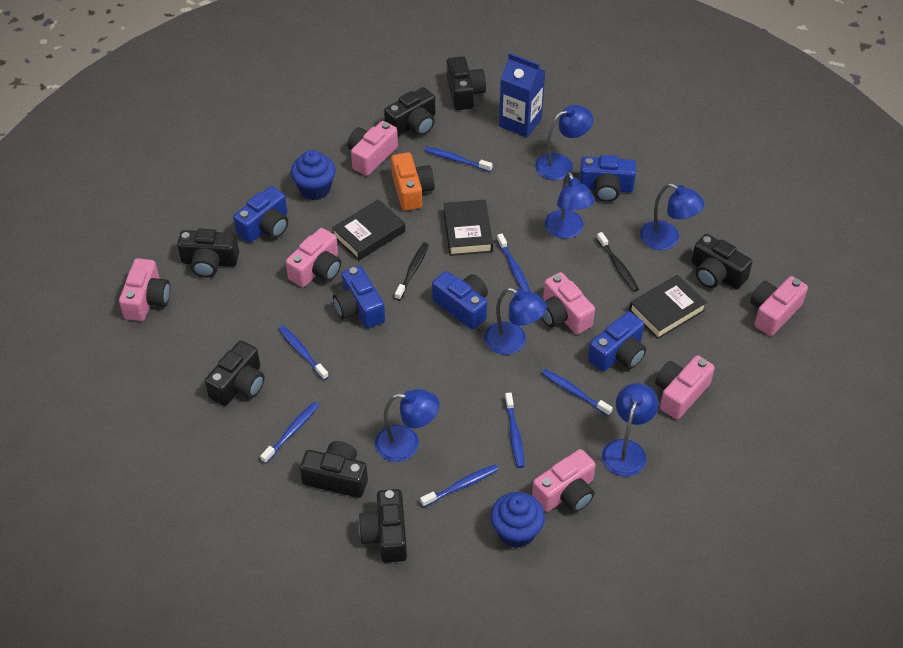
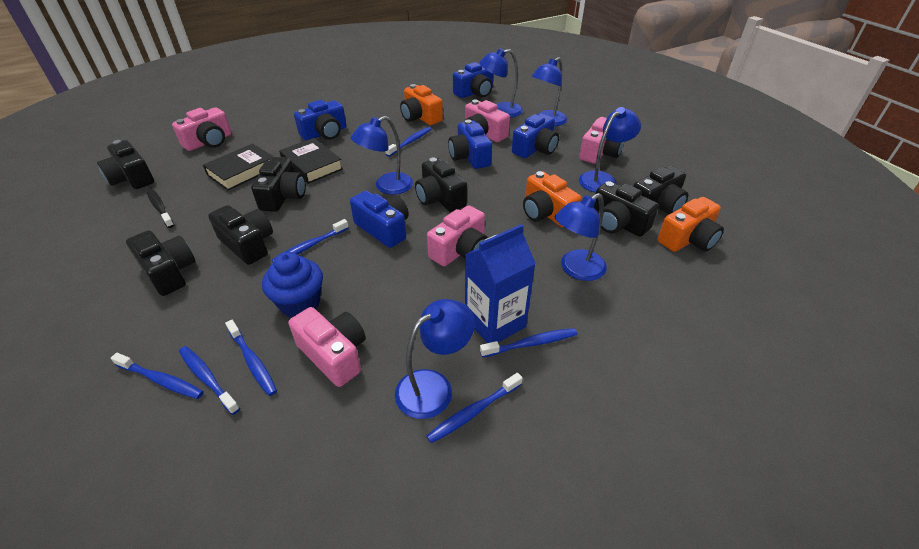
black book: [332,199,405,261] [443,200,493,256] [629,275,707,339] = 3 -> [203,143,274,190] [279,138,343,184] = 2
black toothbrush: [395,242,429,300] [597,232,639,292] = 2 -> [146,188,174,228] = 1
blue cupcake: [291,150,336,200] [491,492,545,548] = 2 -> [262,252,323,317] = 1
orange camera: [391,152,435,211] = 1 -> [400,84,443,125] [523,171,582,227] [657,197,724,252] = 3
pink camera: [119,258,170,321] [286,228,341,287] [348,121,398,176] [532,449,595,512] [542,272,595,334] [655,355,715,419] [750,276,808,336] = 7 -> [172,107,232,151] [288,307,366,387] [427,205,488,266] [464,100,510,142] [579,117,624,164] = 5

